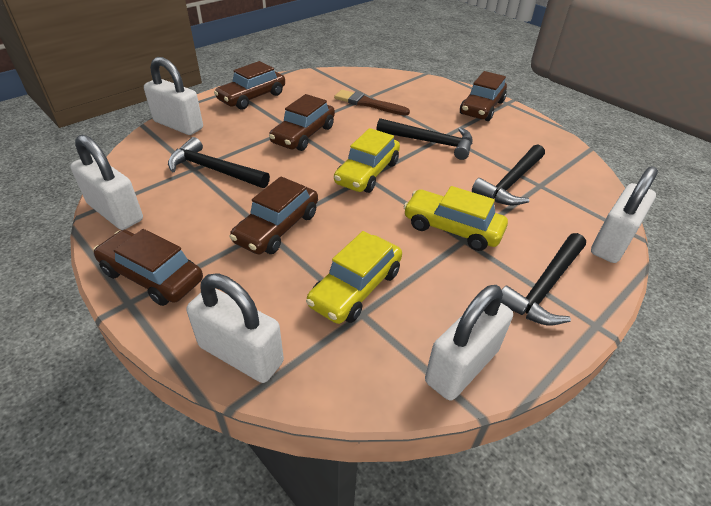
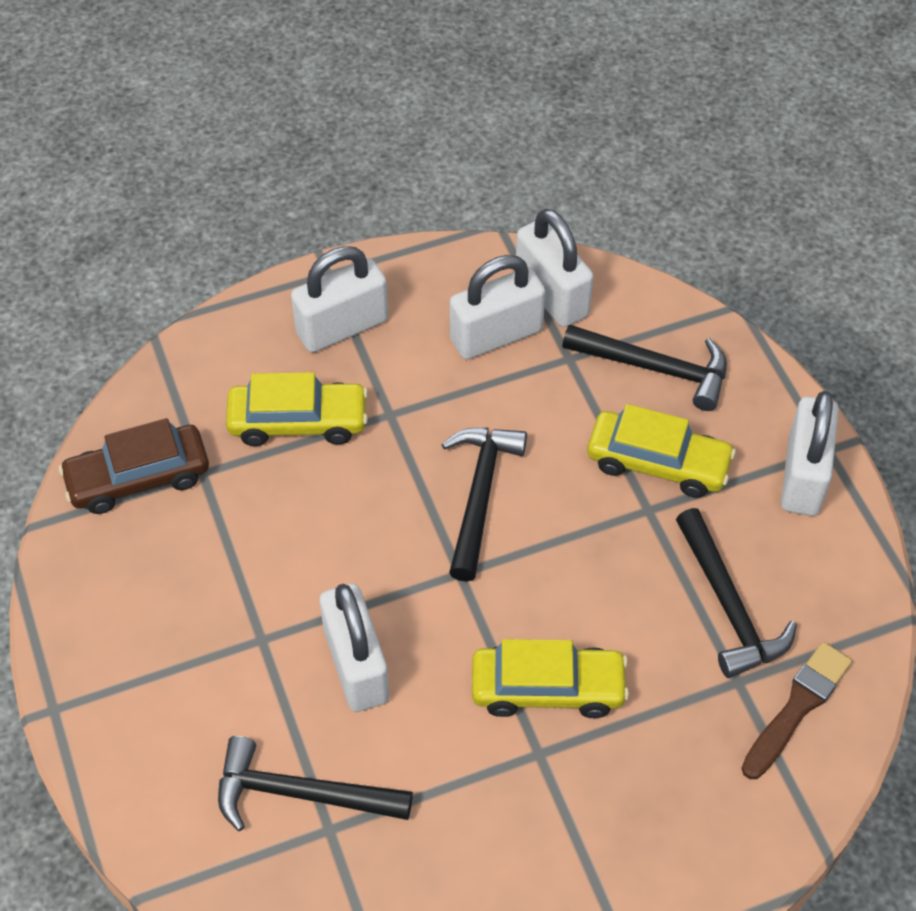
brown car: [93,229,203,306] [214,61,285,110] [230,177,318,255] [269,94,335,151] [460,71,507,121] = 5 -> [59,418,209,514] = 1

